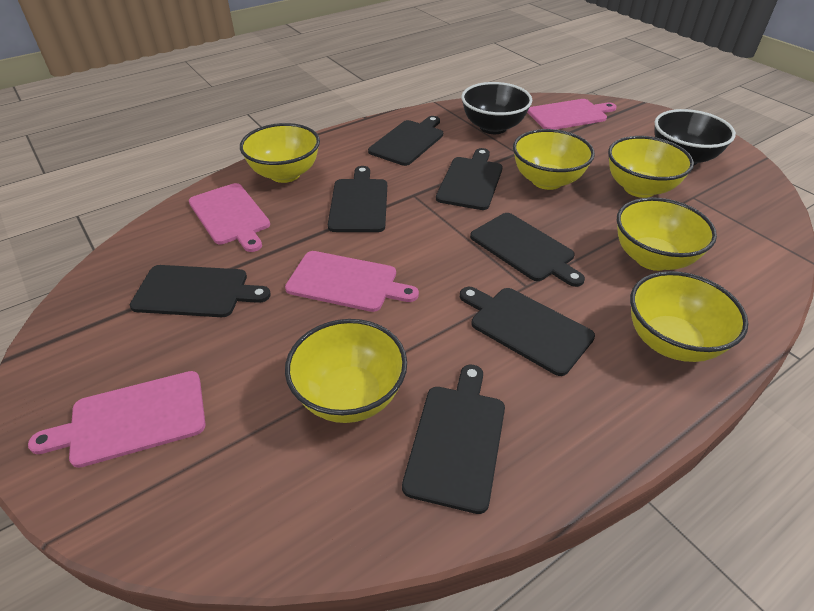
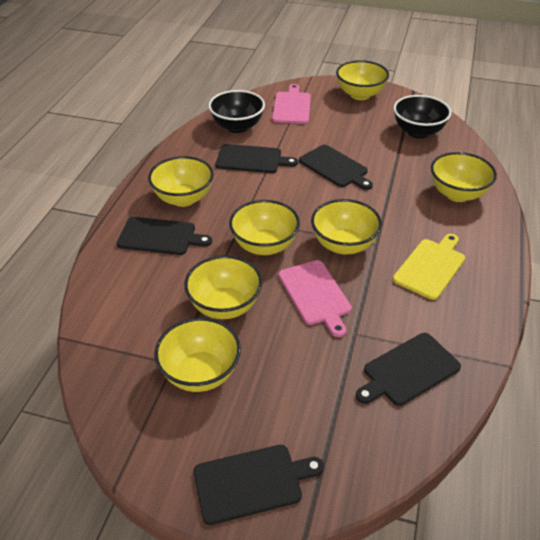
black cutting board: [130,265,271,317] [328,166,387,232] [368,116,443,166] [402,365,505,514] [436,148,503,210] [460,287,595,376] [470,213,585,287] = 7 -> [117,217,212,255] [193,445,324,525] [215,144,298,173] [299,145,373,190] [356,333,461,406] = 5
pink cutting board: [28,371,206,468] [189,183,270,252] [285,251,419,312] [527,99,617,130] = 4 -> [272,84,311,124] [278,260,352,337] = 2
yellow bowl: [240,123,320,183] [285,319,407,423] [513,129,595,190] [608,136,694,198] [617,197,717,271] [630,271,748,362] = 6 -> [148,156,214,207] [154,318,241,392] [184,255,262,319] [229,200,300,255] [311,199,382,255] [336,60,389,100] [431,152,497,202] = 7
yellow cutting board: none = 0 -> [393,234,465,300] = 1

